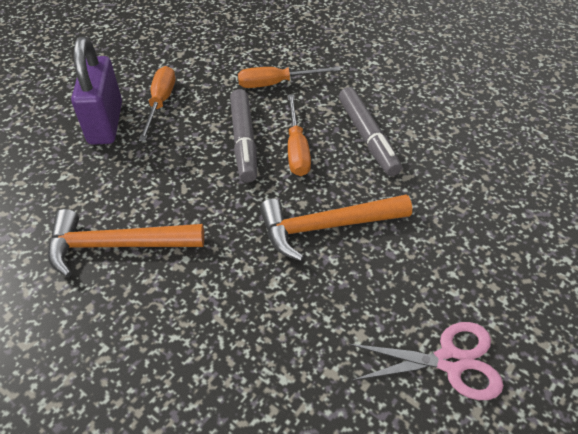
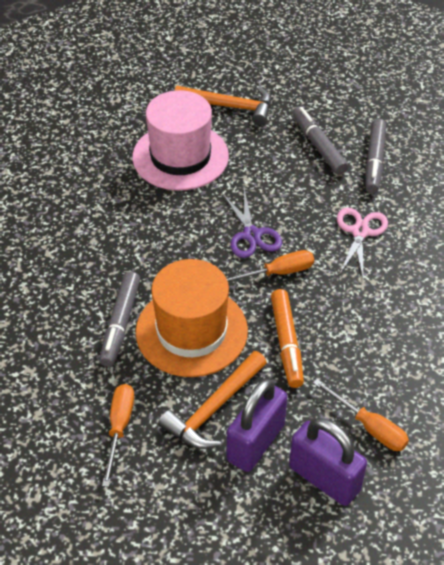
grey marker: [230,89,257,182] [339,87,402,176] = 2 -> [99,271,140,367] [292,106,348,175] [365,119,386,193] = 3
orange hat: none = 0 -> [136,259,248,377] = 1
orange marker: none = 0 -> [271,289,304,388] = 1
pink hat: none = 0 -> [132,90,229,191] = 1
purple padlock: [71,37,122,145] = 1 -> [227,379,287,472] [289,418,367,506] = 2
purple scissors: none = 0 -> [222,189,282,258] = 1

